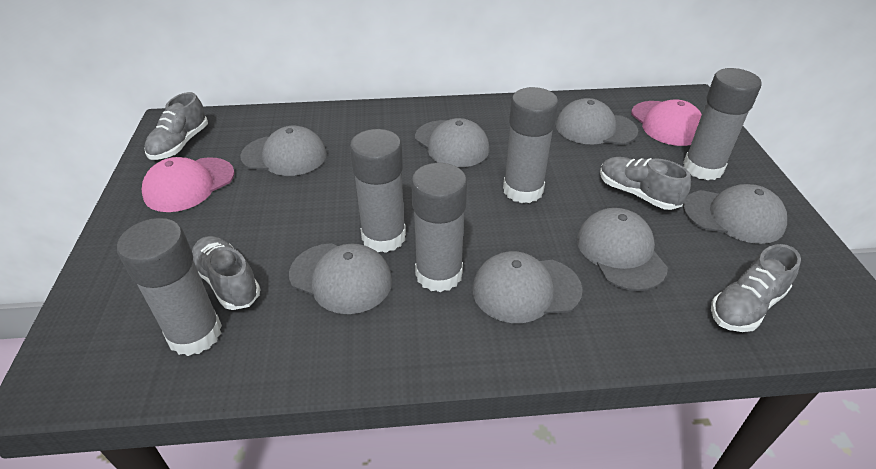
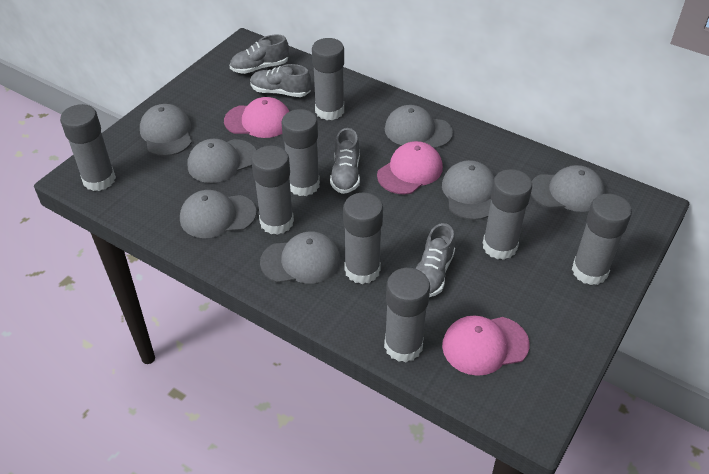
grey glue stick: [117,218,222,356] [350,129,406,253] [411,163,467,292] [503,87,558,203] [683,68,762,180] = 5 -> [60,104,116,191] [251,146,294,235] [281,109,320,196] [312,38,344,120] [343,193,383,284] [384,268,430,362] [483,169,532,260] [572,194,632,285] = 8
pink cap: [142,157,235,212] [631,99,702,146] = 2 -> [224,97,290,138] [377,141,443,194] [442,315,530,376] = 3

